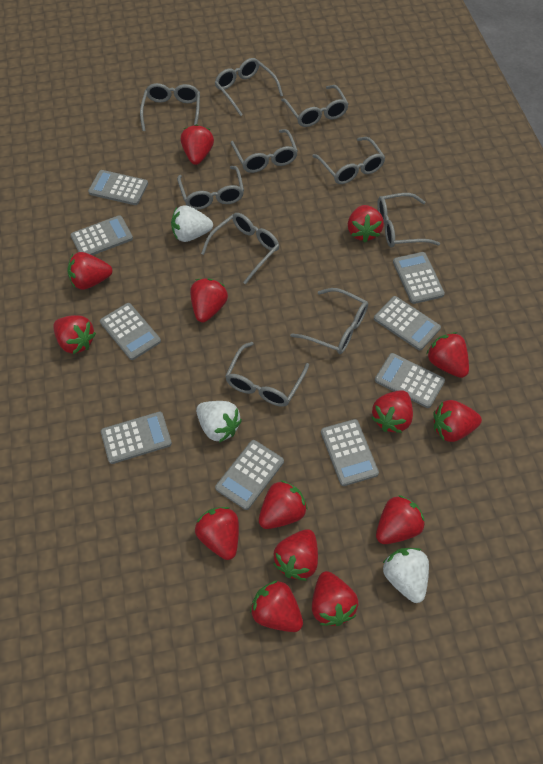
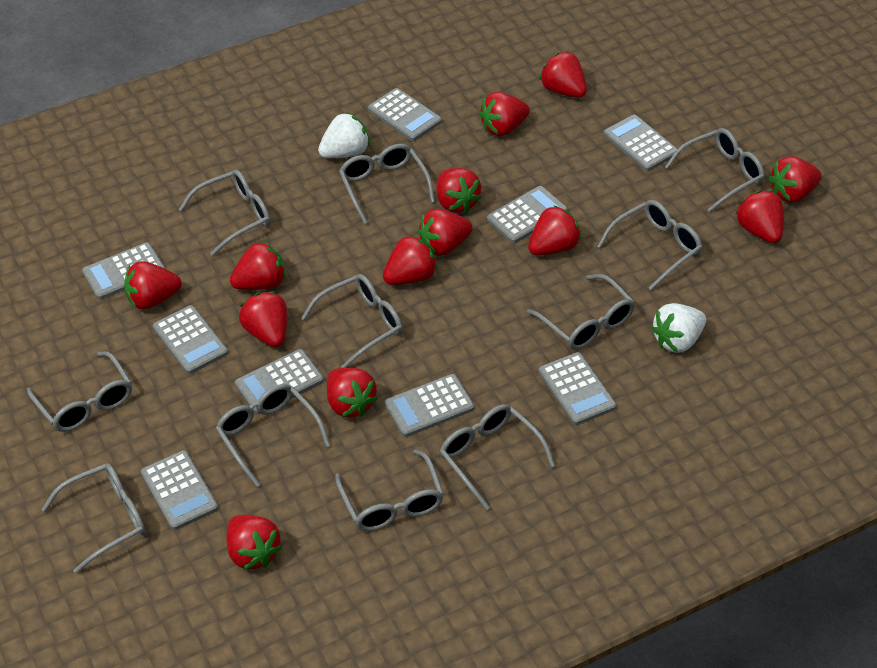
grey glasses: [140,83,200,131] [177,166,244,210] [201,213,279,284] [214,58,283,116] [225,342,309,407] [231,129,298,173] [281,85,349,127] [290,288,368,354] [312,137,386,184] [377,193,440,248] = 10 -> [27,351,132,432] [41,463,146,573] [179,169,270,256] [216,384,330,487] [301,274,403,368] [335,449,444,531] [339,144,435,224] [440,404,555,510] [527,274,635,350] [598,200,702,290] [665,128,765,212] = 11
red strawberry: [53,315,96,354] [67,252,113,290] [181,124,214,165] [190,278,228,322] [195,507,239,560] [250,580,303,632] [259,480,308,529] [274,529,318,581] [312,571,359,626] [348,205,384,243] [372,390,413,433] [376,495,425,544] [427,332,469,378] [433,400,482,442] = 14 -> [124,261,182,310] [227,515,282,570] [230,241,285,290] [239,291,287,347] [327,368,378,417] [383,234,437,285] [418,208,472,256] [437,168,482,213] [479,92,530,137] [528,205,581,255] [540,51,587,98] [736,191,784,243] [769,156,822,203] = 13
white strawberry: [171,205,213,242] [196,401,242,443] [383,548,429,603] = 3 -> [318,113,370,158] [651,303,706,353] = 2

